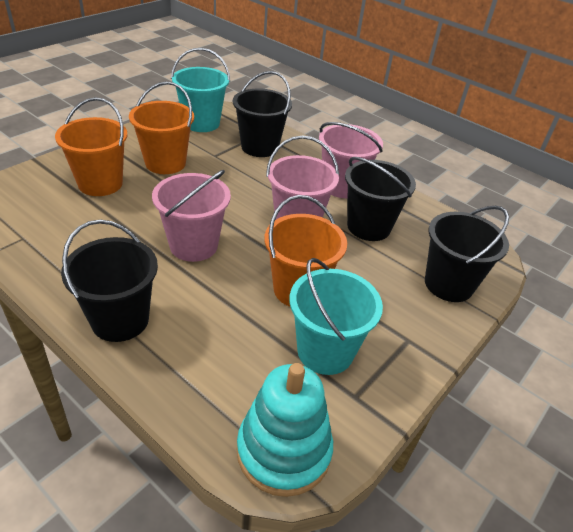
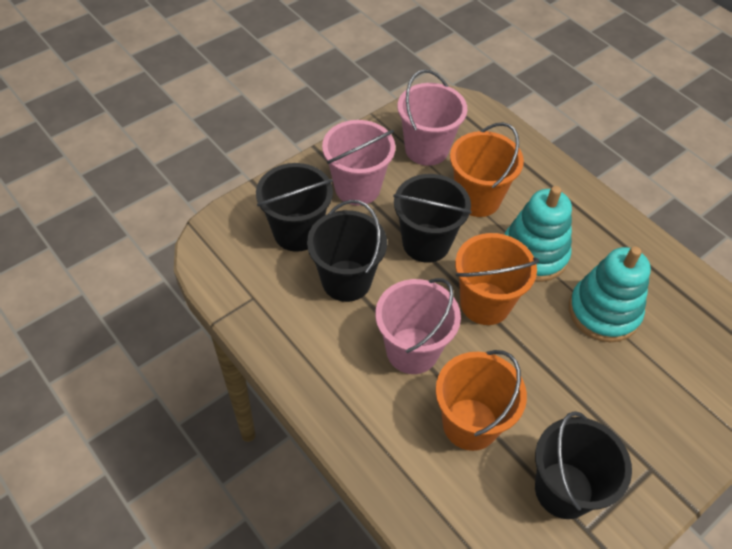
turquoise bucket: [171,48,230,132] [289,258,383,375] = 2 -> none = 0
turquoise stacking toy: [237,363,333,497] = 1 -> [504,186,572,282] [569,246,651,342] = 2

